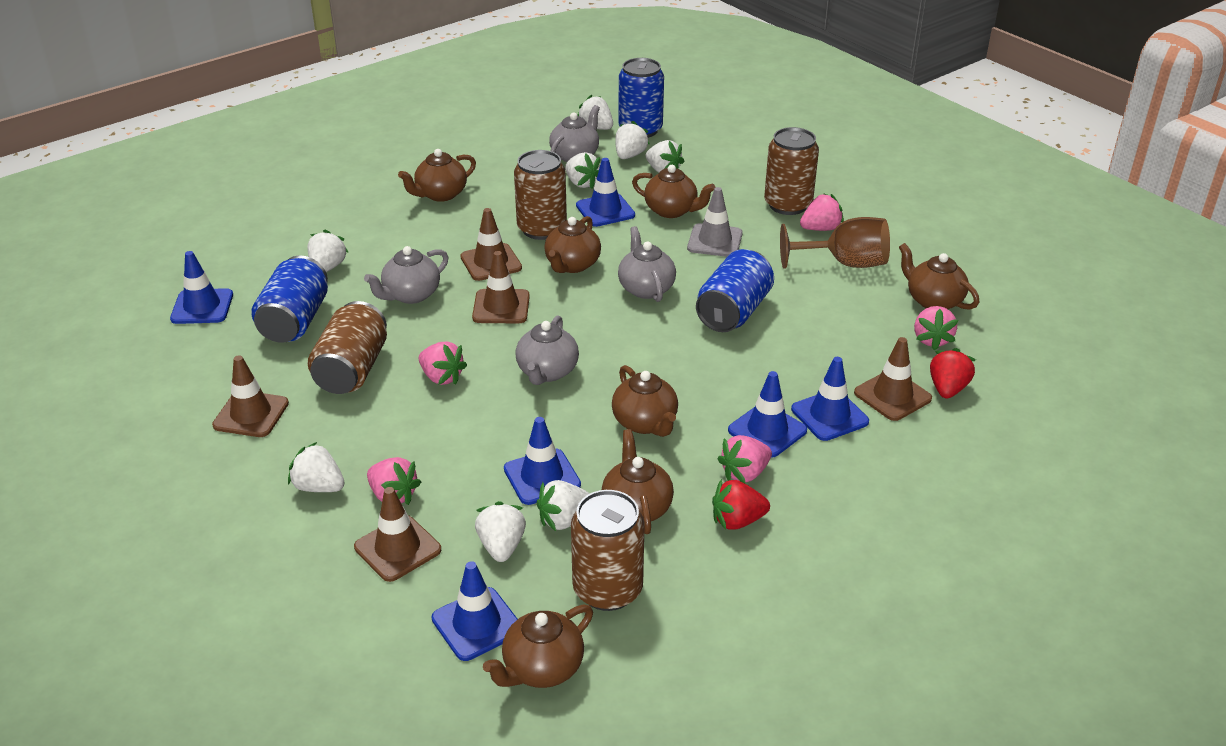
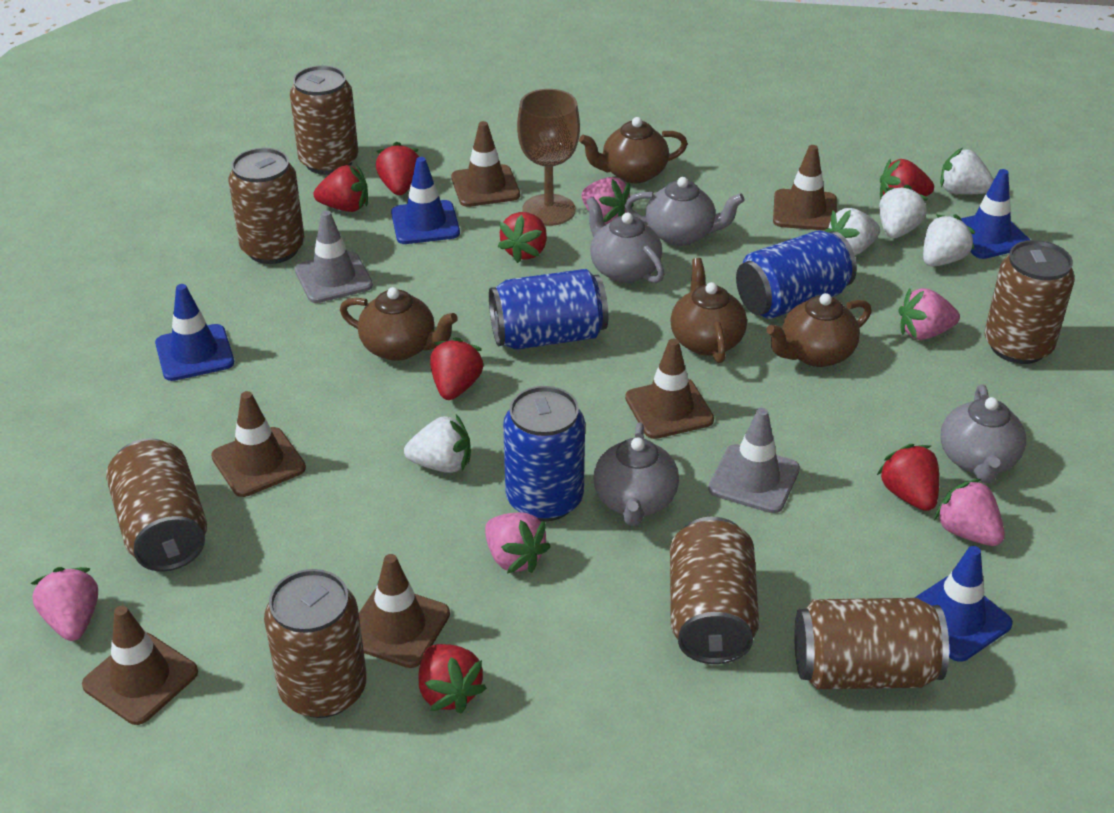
blue traffic cone: [170,251,233,324] [432,561,518,661] [504,417,581,505] [576,158,635,227] [728,371,807,458] [791,357,869,441] = 6 -> [155,284,234,381] [391,157,460,244] [914,546,1013,662] [961,169,1030,259] = 4
brown can: [308,301,387,394] [514,150,567,240] [571,490,645,611] [764,127,819,215] = 4 -> [106,438,207,571] [228,148,305,264] [264,569,367,718] [290,66,358,175] [670,517,759,664] [794,598,949,689] [984,240,1075,364] = 7
brown teapot: [398,149,476,202] [483,605,593,688] [544,216,601,273] [602,429,674,534] [612,365,678,437] [632,165,715,218] [899,243,979,310] = 7 -> [340,287,458,361] [579,117,688,183] [670,258,747,363] [766,293,871,367] = 4
brown traffic cone: [212,355,289,437] [354,487,441,582] [460,208,522,281] [472,251,530,323] [854,337,932,421] = 5 -> [82,606,198,725] [211,391,306,497] [359,554,450,668] [451,121,520,207] [625,339,714,439] [773,145,837,231] = 6
grey traffic cone: [687,187,743,257] = 1 -> [295,210,373,303] [708,408,800,513] = 2
red strawberry: [712,479,770,530] [930,348,976,398] = 2 -> [314,165,368,212] [376,142,419,195] [419,644,487,713] [430,337,485,400] [498,212,547,263] [877,444,939,511] [880,158,934,199] = 7
white strawberry: [288,442,345,492] [308,230,349,272] [475,501,526,562] [537,480,590,531] [565,152,600,189] [578,95,613,130] [615,121,650,159] [646,140,685,173] = 8 -> [404,414,471,473] [825,208,880,255] [879,184,928,238] [923,214,975,267] [940,148,994,195] = 5

